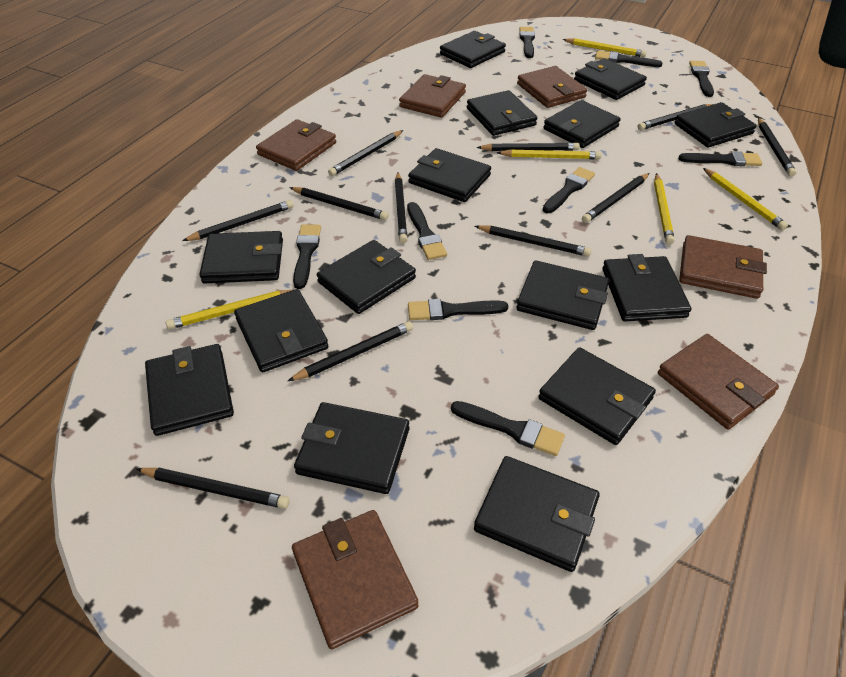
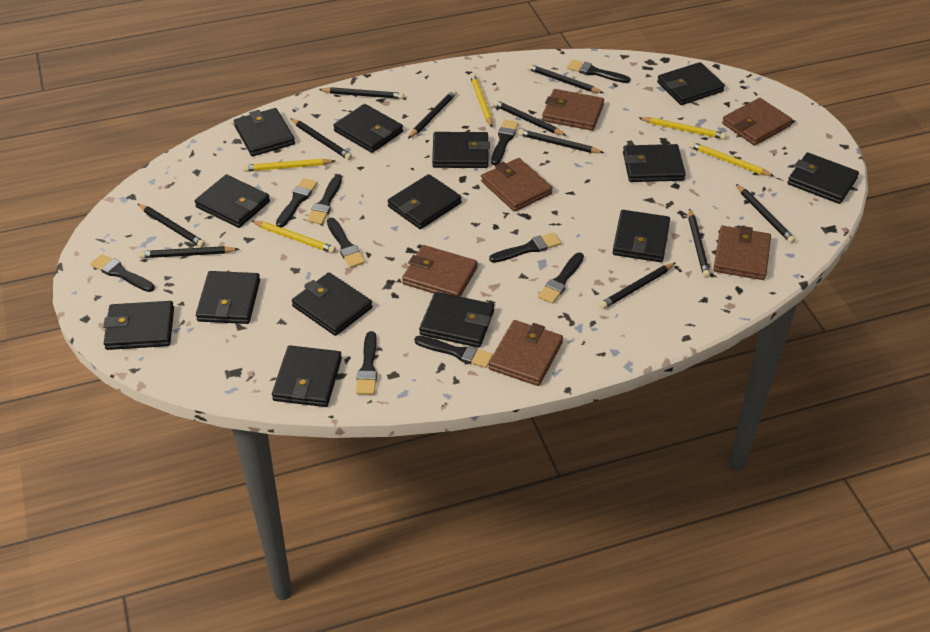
black brush: [293,224,321,289] [407,202,447,260] [408,299,508,320] [451,401,565,456] [519,27,535,58] [543,167,595,213] [595,50,663,67] [678,151,762,166] [689,61,714,97] = 9 -> [90,254,155,292] [276,178,318,227] [307,175,342,224] [327,218,365,268] [356,331,377,395] [414,336,493,368] [489,232,561,263] [491,120,519,165] [538,253,584,304] [567,60,630,83] = 10
black wallet: [145,344,234,436] [199,231,283,284] [234,289,329,372] [294,402,409,494] [317,240,416,314] [408,148,491,202] [440,31,506,68] [467,90,537,136] [474,456,600,572] [517,261,609,330] [538,347,656,445] [543,100,621,148] [574,58,647,100] [602,254,691,321] [675,102,757,148] = 15 -> [103,301,174,350] [195,175,270,228] [196,271,260,324] [234,108,295,156] [272,345,342,407] [292,272,372,336] [333,104,403,153] [387,174,462,229] [419,292,494,348] [432,132,490,168] [613,210,670,262] [623,144,686,182] [657,62,725,105] [787,152,859,204] = 14

